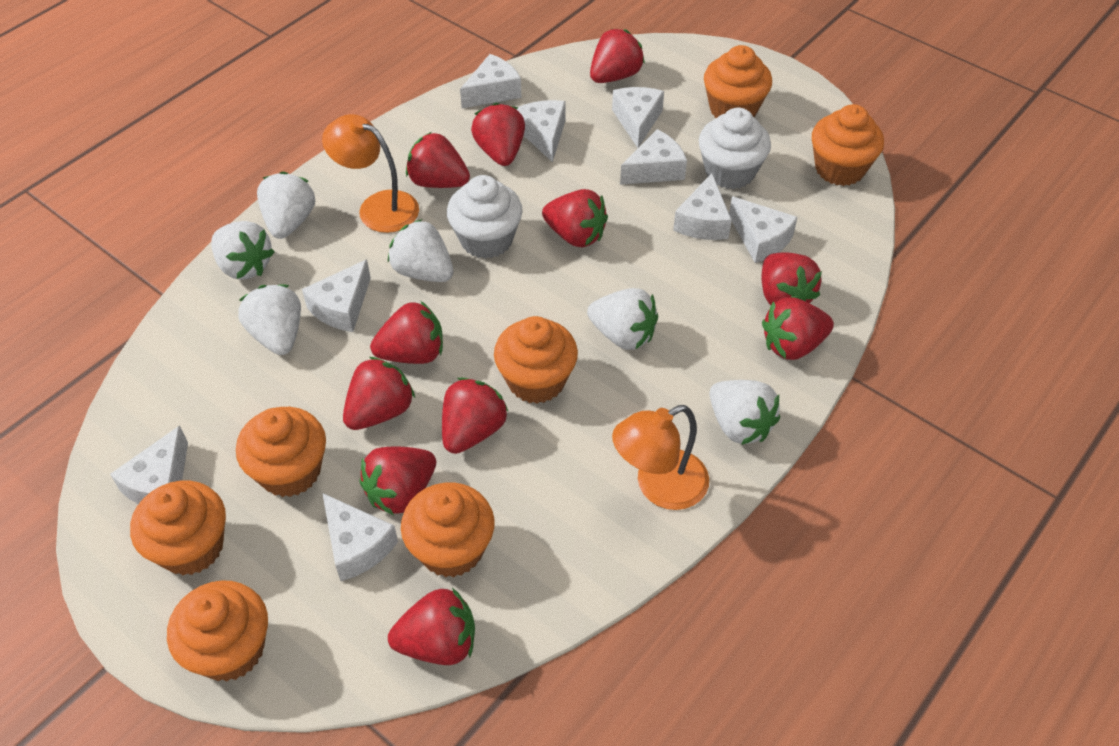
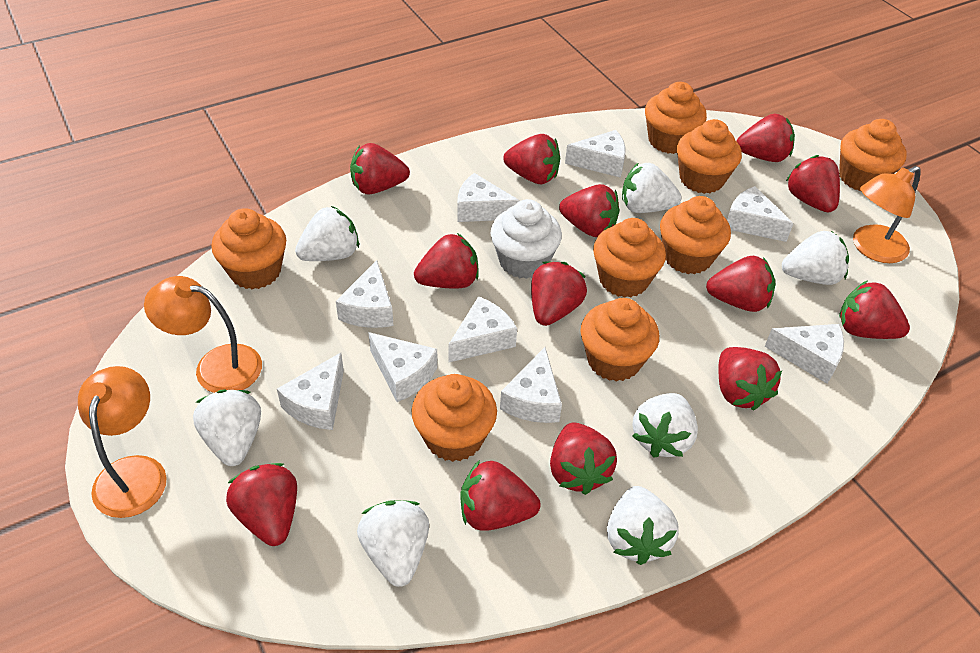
orange cupcake: [130,481,226,575] [167,580,268,682] [236,407,326,497] [401,482,495,577] [494,316,578,404] [704,45,772,118] [812,104,884,186] = 7 -> [211,208,286,289] [412,374,497,462] [581,298,659,382] [593,218,666,298] [645,82,707,154] [660,196,731,274] [677,119,742,194] [839,119,907,191] = 8
orange lamp: [322,114,419,233] [612,405,709,510] = 2 -> [78,366,167,518] [144,276,262,393] [853,166,921,263] = 3
red strawberry: [343,357,415,430] [359,447,436,515] [370,301,443,364] [388,588,475,665] [406,132,470,188] [442,378,508,454] [471,103,525,166] [542,189,608,247] [590,29,645,83] [762,252,822,305] [762,297,834,360] = 11 -> [226,463,297,546] [350,143,410,194] [414,233,479,288] [460,460,541,531] [503,134,560,184] [531,262,587,326] [550,422,617,495] [559,184,619,237] [706,256,775,312] [718,347,782,411] [737,114,795,162] [786,155,840,212] [839,280,910,339] = 13
white cupcake: [447,175,523,259] [699,108,771,189] = 2 -> [490,199,562,279] = 1
white strawberry: [212,221,275,280] [238,284,301,355] [257,171,315,239] [388,219,453,282] [587,288,658,350] [710,380,780,445] = 6 -> [193,389,261,466] [295,206,359,261] [357,500,429,587] [607,486,679,565] [622,163,682,213] [632,393,698,458] [782,231,849,285] = 7

